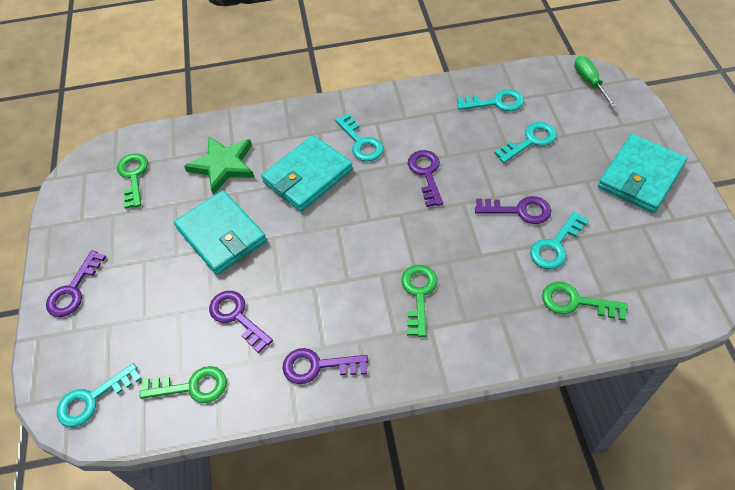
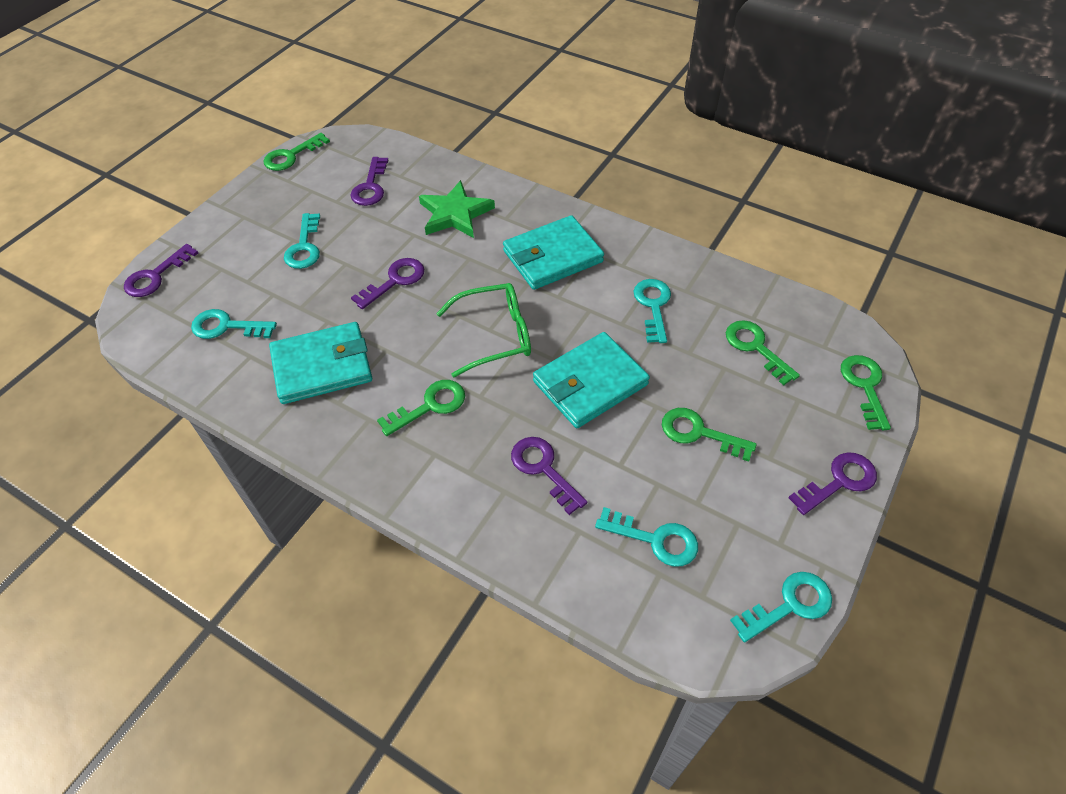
green glasses: none = 0 -> [436,283,531,378] = 1
green key: [117,153,148,209] [140,366,227,403] [401,265,437,337] [542,282,628,321] = 4 -> [264,133,330,171] [377,380,465,436] [662,408,757,462] [726,320,800,385] [841,355,891,430] = 5
green screwdriver: [574,56,616,107] = 1 -> none = 0

